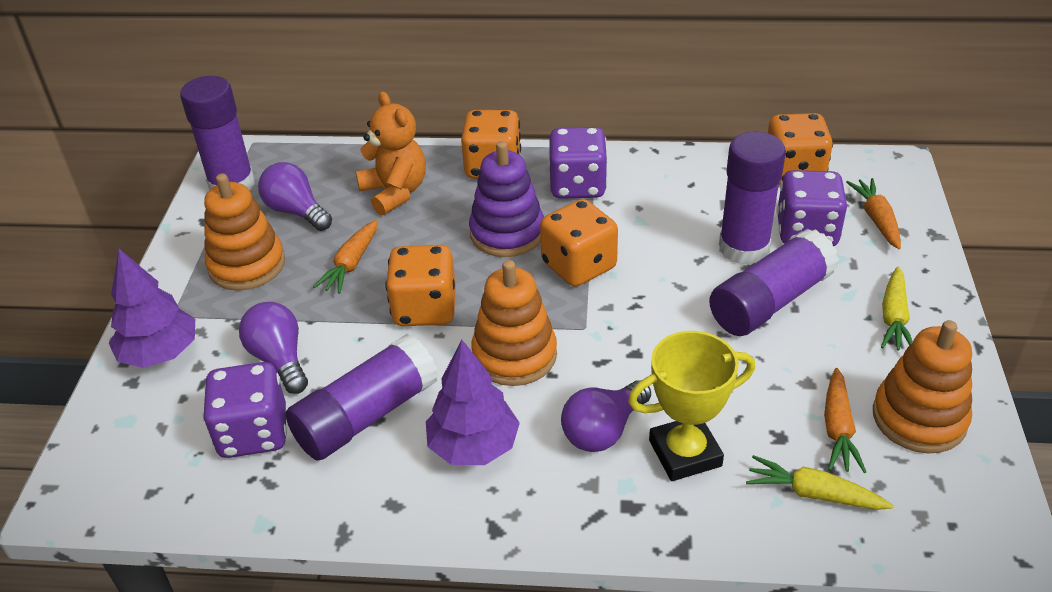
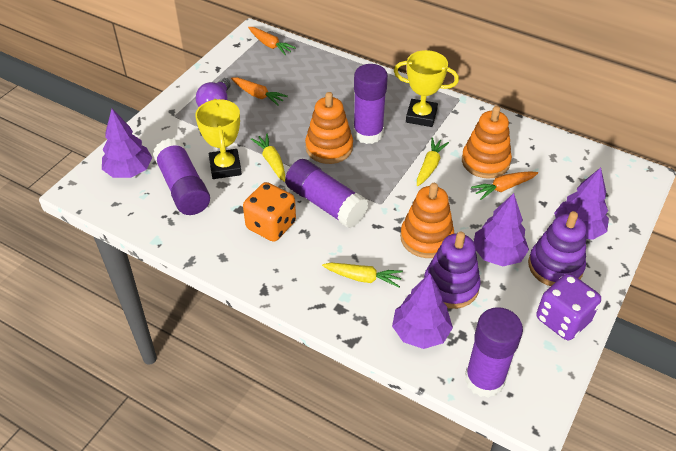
orange dice: [385,245,456,326] [461,110,521,179] [540,199,618,287] [768,113,833,185] = 4 -> [243,182,296,242] = 1
orange teddy bear: [356,91,426,216] = 1 -> none = 0
purple dice: [202,362,287,458] [549,127,608,199] [776,170,847,246] = 3 -> [536,273,601,340] = 1
purple light bulb: [239,302,308,394] [258,162,332,231] [561,380,651,452] = 3 -> [196,78,231,107] = 1
purple stacking toy: [469,141,544,257] = 1 -> [424,231,481,309] [528,211,586,286] = 2
purple tree: [109,249,195,368] [426,340,520,465] = 2 -> [102,109,152,178] [392,273,453,349] [474,193,529,266] [554,168,609,240] = 4
yellow carrot: [746,455,894,510] [881,267,913,350] = 2 -> [251,133,285,182] [322,263,403,287] [417,138,449,186] = 3
yellow trophy: [628,331,755,481] = 1 -> [195,99,242,179] [394,50,459,127] = 2

